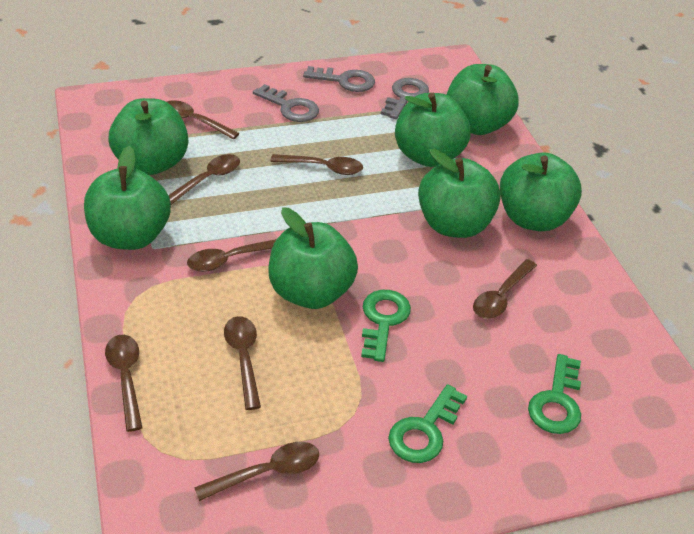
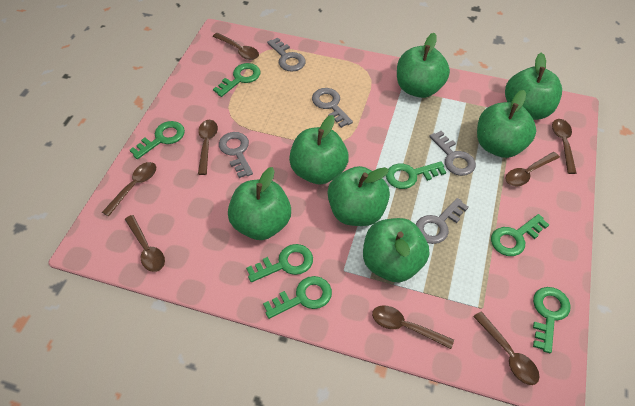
green key: [361,290,411,362] [388,384,467,463] [528,354,581,434] = 3 -> [130,121,185,159] [213,63,260,97] [246,244,313,282] [263,276,332,319] [386,162,446,189] [491,214,549,256] [533,287,571,353] = 7
grey key: [253,84,319,122] [303,66,375,92] [381,78,429,119] = 3 -> [219,132,253,178] [267,38,306,72] [312,88,353,128] [416,198,468,244] [429,131,476,176] = 5

